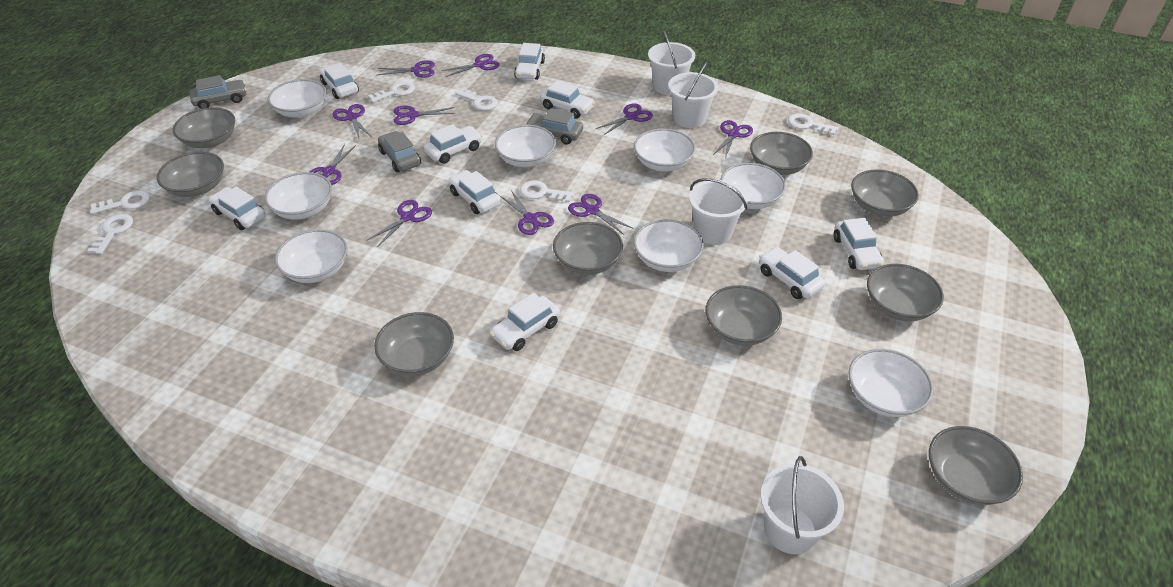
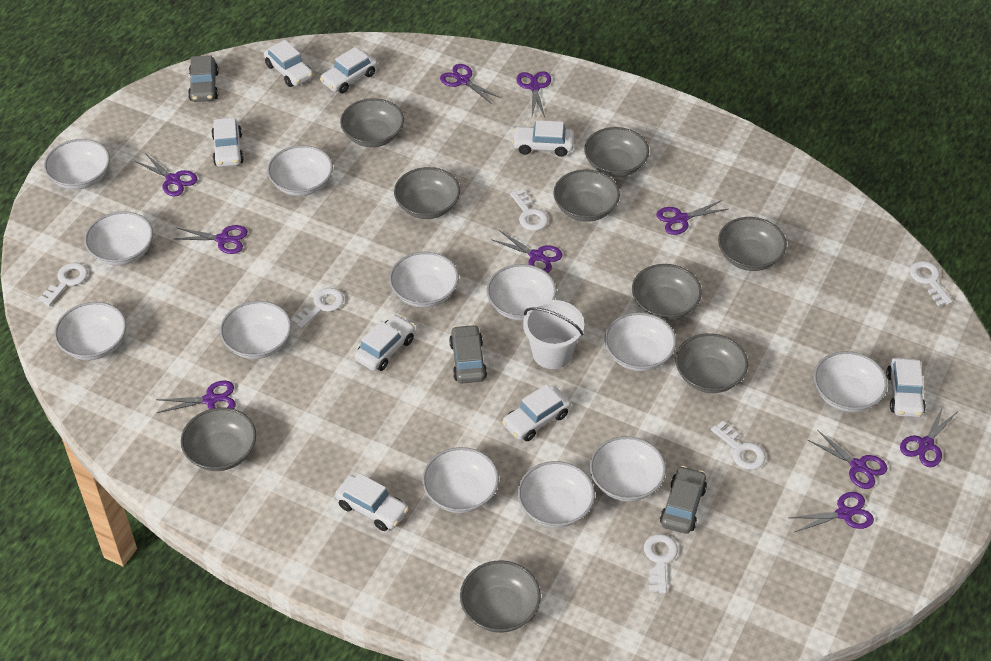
white bowl: [264,172,332,220] [268,79,326,118] [275,229,348,283] [495,125,556,167] [634,129,695,171] [634,219,704,272] [720,163,786,209] [849,349,933,417] = 8 -> [44,139,110,190] [54,302,126,360] [84,211,153,266] [220,301,292,359] [267,145,333,196] [389,252,459,308] [422,447,499,513] [487,264,557,321] [518,461,595,528] [590,436,666,502] [605,312,676,371] [814,351,888,412] = 12
white bucket: [648,30,695,95] [668,62,718,128] [689,178,748,245] [761,456,844,554] = 4 -> [523,300,584,369] = 1
white car: [209,186,266,230] [319,63,359,99] [424,124,482,164] [449,170,501,214] [490,293,560,351] [514,43,545,80] [540,80,595,118] [759,247,825,299] [834,218,884,270] = 9 -> [211,118,244,167] [264,40,313,87] [320,47,377,93] [335,473,408,531] [354,315,415,371] [502,384,571,441] [512,120,574,157] [886,358,926,417] = 8

